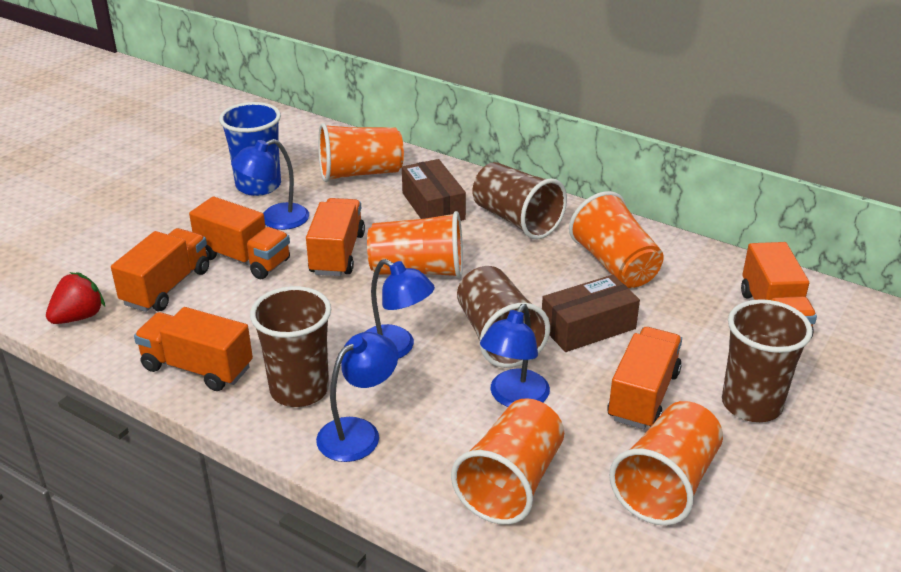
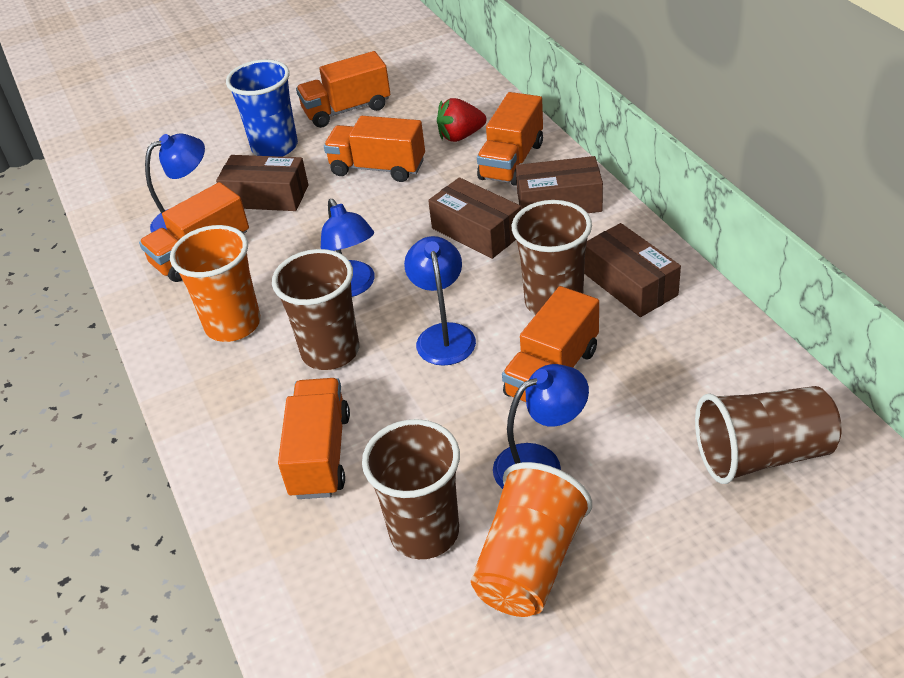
brown box: [402,159,466,221] [542,275,640,352] = 2 -> [216,155,308,211] [428,177,521,259] [516,156,603,213] [584,223,681,317] = 4
orange cup: [318,123,404,182] [367,211,463,278] [451,398,564,525] [569,191,664,288] [609,401,723,526] = 5 -> [170,225,260,342] [471,462,592,617] = 2

